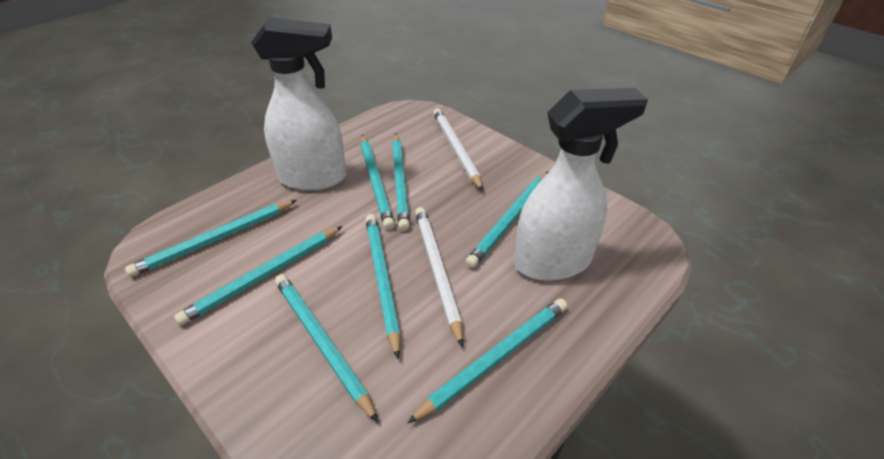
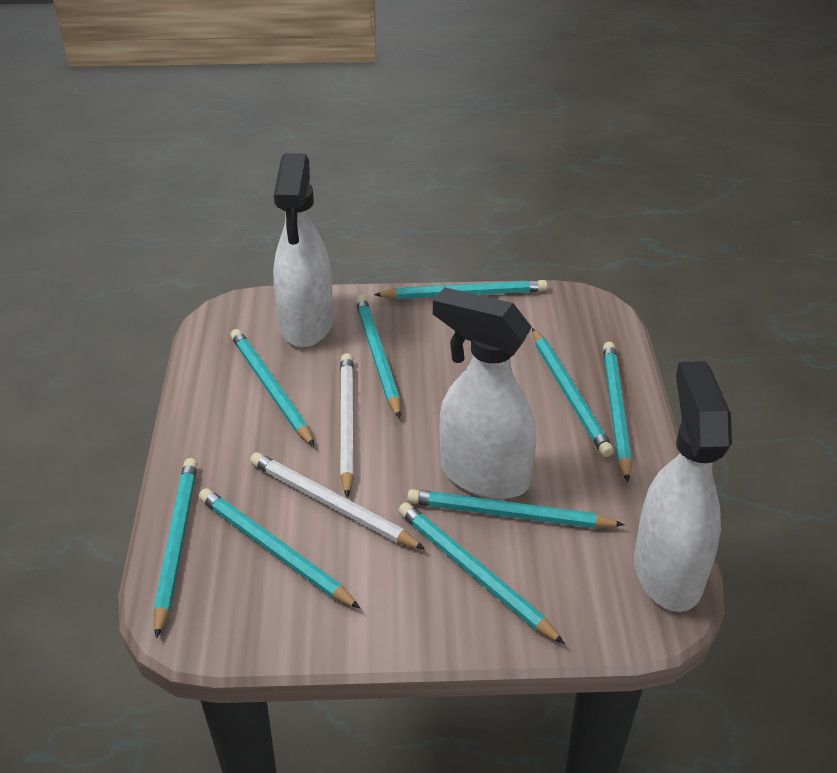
turquoise pencil: [125,200,297,277] [174,226,343,326] [275,274,378,422] [361,135,395,230] [365,214,400,359] [392,134,410,231] [407,298,567,424] [465,171,549,268] = 8 -> [154,458,198,639] [199,488,361,609] [230,329,315,447] [355,296,401,419] [374,280,547,299] [398,502,565,644] [407,489,625,528] [532,328,614,457] [603,341,632,482] = 9
white spray bottle: [251,17,346,191] [514,88,648,281] = 2 -> [273,153,333,348] [433,287,536,499] [634,361,732,612] = 3

